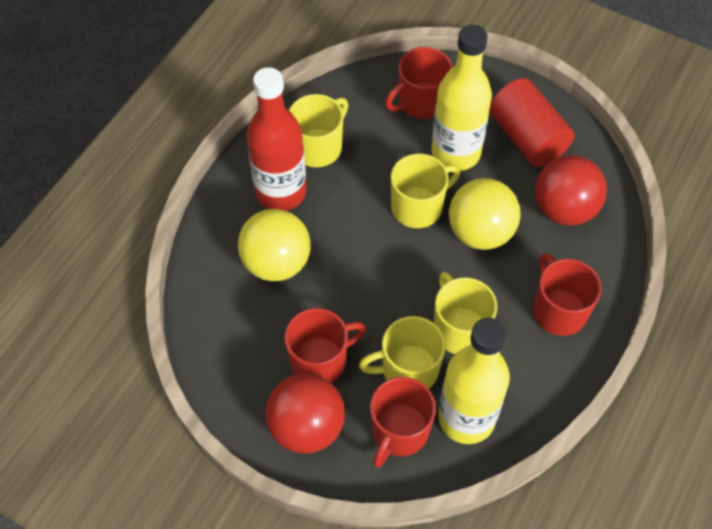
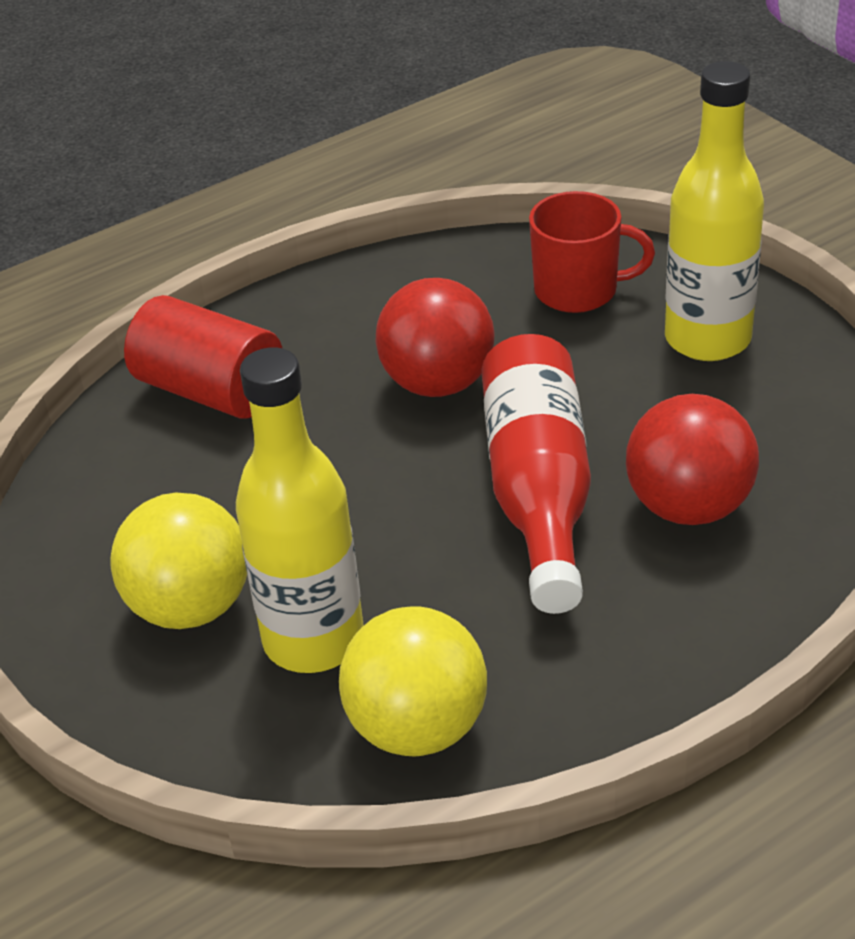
red mug: [284,308,366,383] [370,377,436,468] [385,47,453,119] [533,253,602,336] = 4 -> [529,191,655,313] = 1
yellow mug: [289,94,348,167] [359,316,446,389] [391,154,460,228] [434,272,497,354] = 4 -> none = 0

